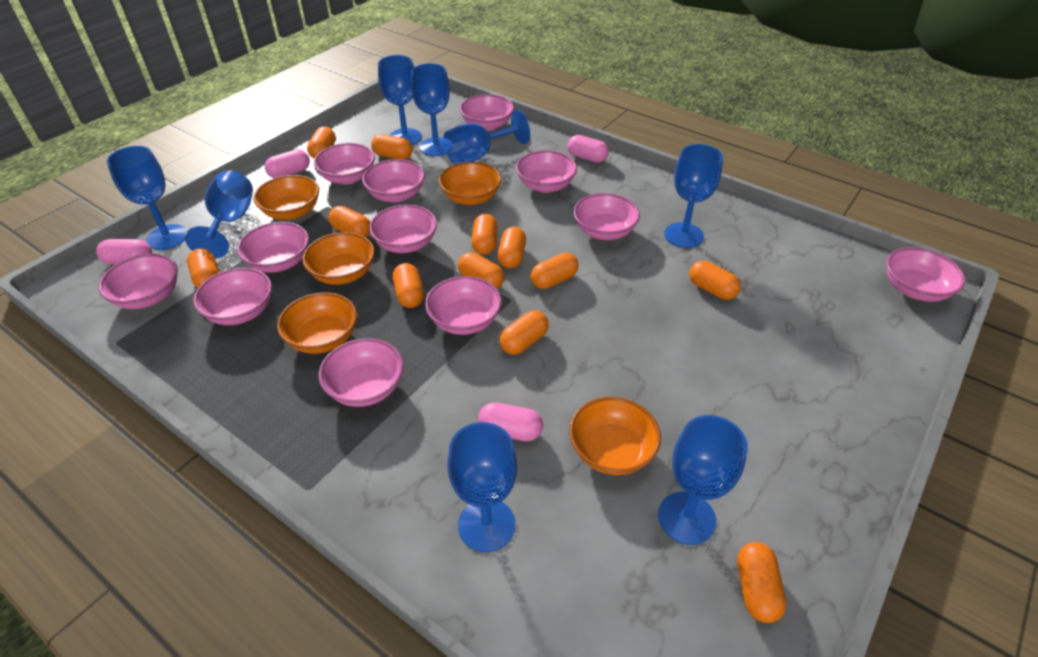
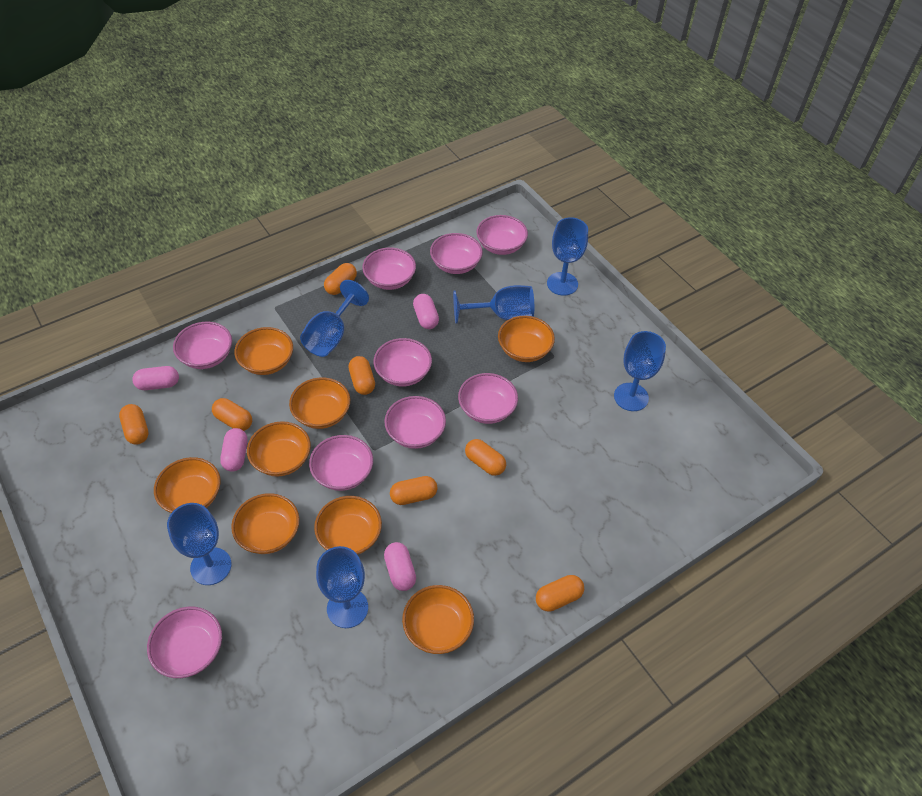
blue goblet: [107,146,187,250] [185,170,253,259] [378,55,422,145] [411,63,450,156] [443,110,530,165] [447,422,517,552] [658,415,748,545] [664,144,723,248] = 8 -> [167,503,232,585] [300,280,369,357] [316,546,368,628] [453,285,534,324] [547,217,588,296] [614,331,666,411] = 6
orange bowl: [253,175,319,220] [277,293,357,354] [302,232,375,285] [439,162,501,205] [569,397,661,475] = 5 -> [154,457,221,513] [231,493,299,554] [234,327,293,375] [247,421,311,477] [289,377,350,429] [314,496,382,555] [402,585,474,654] [498,316,555,362] = 8
orange capsule: [187,248,219,288] [307,126,336,159] [328,206,370,237] [371,134,413,160] [393,263,424,308] [458,252,504,288] [471,214,497,255] [497,226,526,269] [499,310,549,355] [531,253,579,289] [689,261,741,300] [737,542,786,623] = 12 -> [119,404,148,445] [212,398,252,431] [324,263,357,295] [348,356,375,395] [390,476,437,505] [465,439,506,476] [536,575,584,612] = 7
pink bowl: [98,254,178,309] [193,268,272,325] [237,222,309,273] [314,143,375,184] [319,338,404,407] [362,159,425,203] [369,205,437,253] [425,276,502,335] [460,94,514,131] [516,150,577,193] [573,193,640,240] [886,247,966,302] = 12 -> [147,607,222,678] [173,322,232,369] [309,435,373,491] [362,248,416,290] [374,338,432,387] [384,396,446,449] [430,233,483,274] [458,373,518,424] [476,215,528,255] = 9

